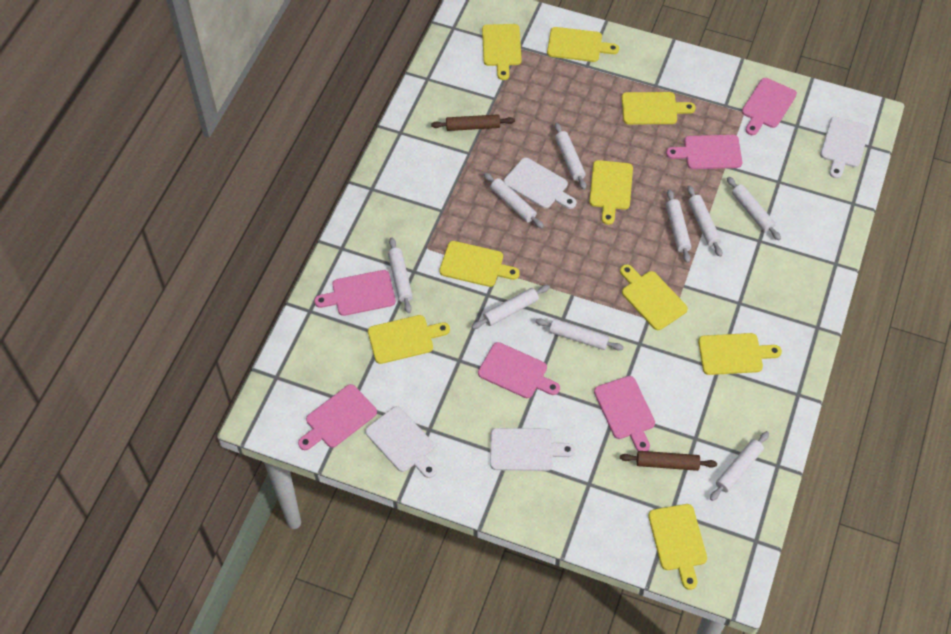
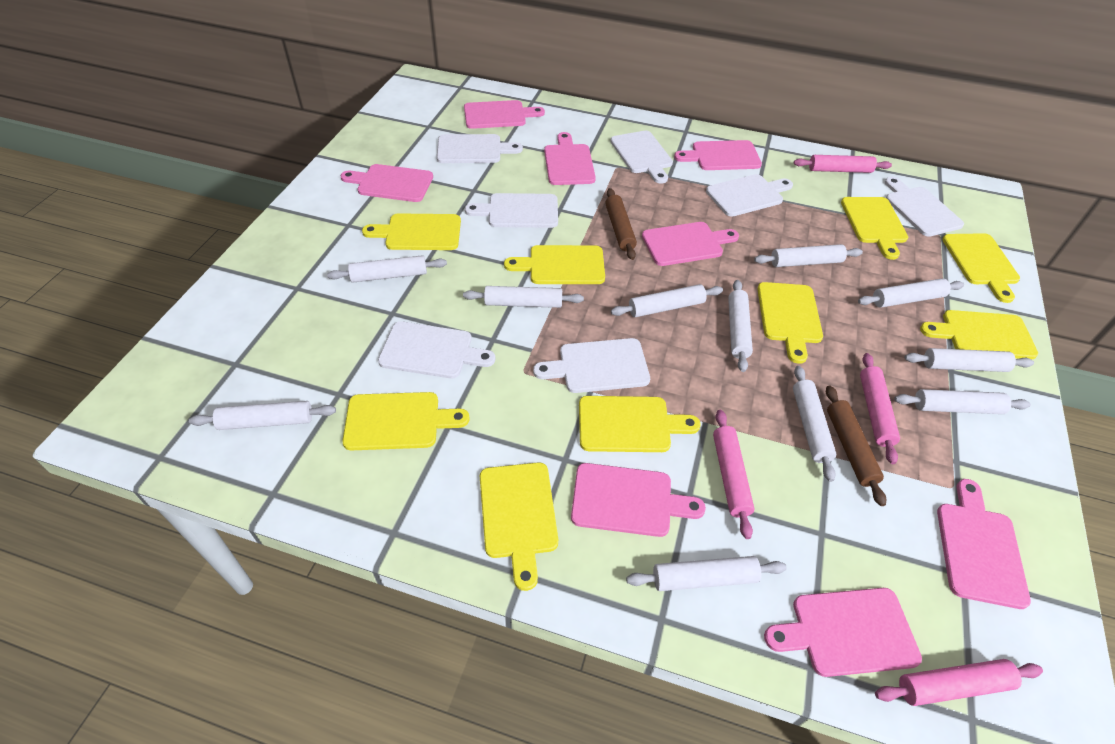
pink cutting board: [298,384,377,450] [314,270,396,316] [478,342,560,398] [594,376,655,451] [666,135,742,169] [742,78,797,135] = 6 -> [341,164,433,202] [464,100,545,129] [544,132,596,185] [571,463,706,537] [642,222,739,266] [674,140,762,170] [764,588,922,677] [937,479,1031,609] = 8
pink rolling pin: none = 0 -> [713,410,754,539] [794,155,892,173] [860,353,900,464] [875,659,1043,706] = 4
white cutting board: [365,406,437,478] [490,428,575,471] [504,158,576,209] [820,117,869,179] = 4 -> [378,322,495,378] [437,134,523,163] [465,193,558,228] [533,338,650,393] [610,131,673,184] [706,174,793,217] [885,177,964,237] = 7
white rolling pin: [388,238,413,313] [472,285,550,329] [484,173,544,228] [535,318,624,351] [554,123,586,190] [666,189,691,263] [687,185,722,257] [710,431,769,501] [727,177,781,240] = 9 -> [189,401,336,430] [327,255,447,283] [463,286,584,308] [611,284,723,317] [626,556,787,591] [728,280,753,372] [754,244,863,267] [793,366,836,482] [858,278,964,308] [894,389,1031,414] [905,348,1034,372] = 11

